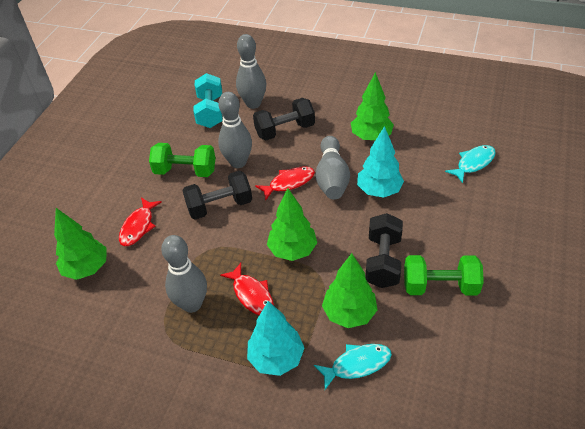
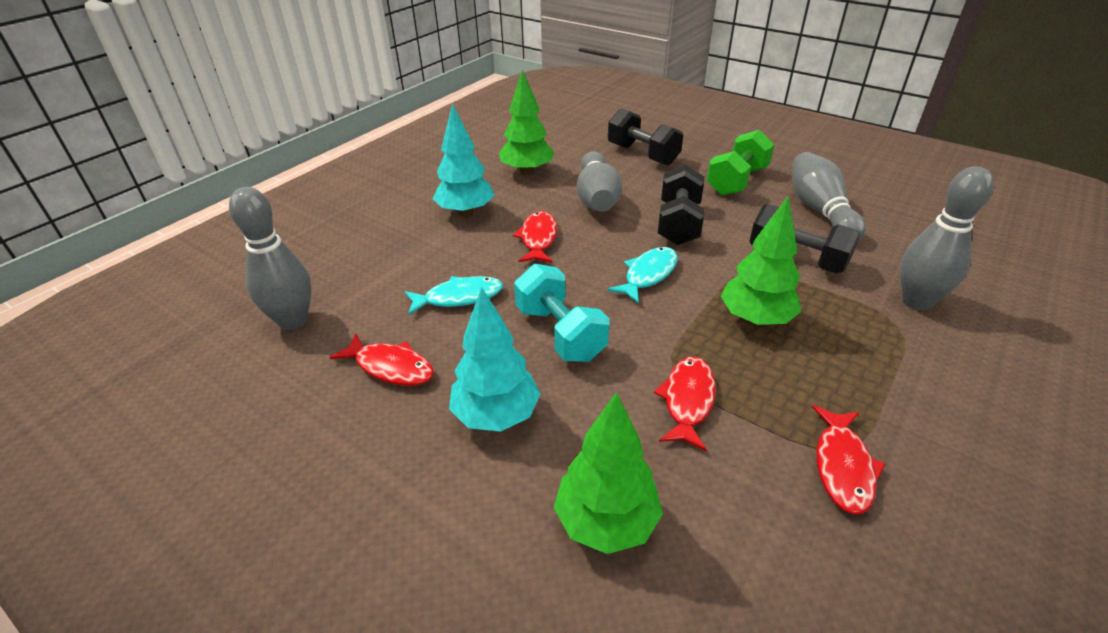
green dumbbell: [149,143,216,177] [404,255,484,295] = 2 -> [707,130,775,196] = 1
green tree: [54,208,106,280] [267,188,317,261] [322,253,377,328] [351,72,394,141] = 4 -> [499,69,554,175] [554,392,663,554] [720,196,802,326] = 3
red fish: [119,197,162,246] [220,263,274,315] [255,166,315,201] = 3 -> [330,334,434,386] [513,211,557,263] [654,357,716,451] [812,405,886,515] = 4

